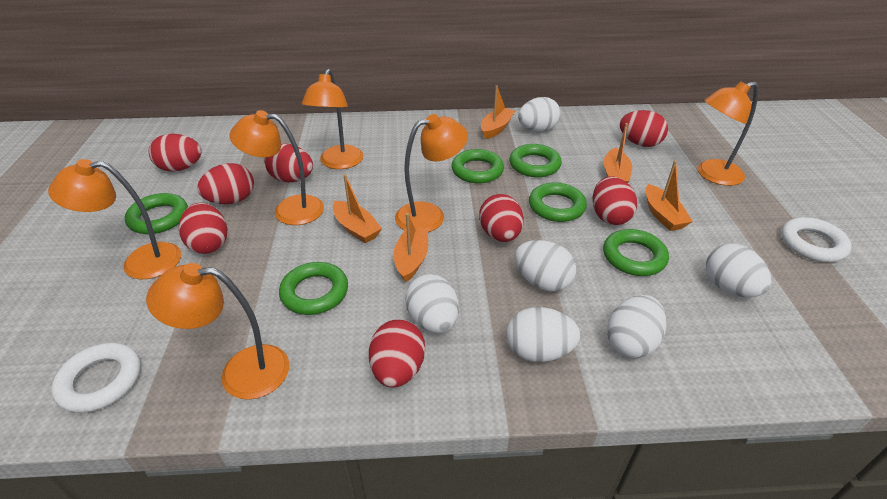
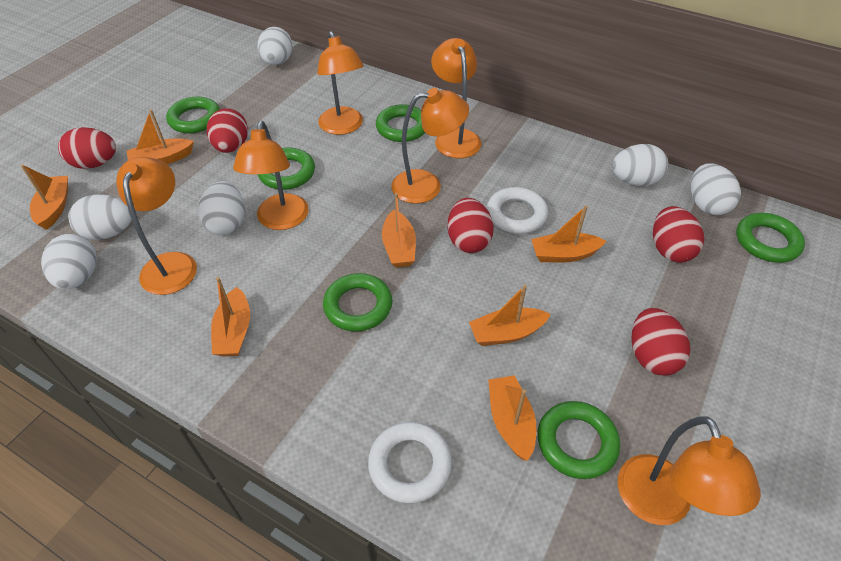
orange boat: [333,174,382,243] [393,213,428,282] [481,85,515,139] [604,123,632,183] [646,160,693,231] = 5 -> [21,164,68,230] [126,109,194,164] [211,277,250,356] [382,193,416,268] [469,285,550,346] [488,375,536,461] [531,205,606,262] = 7
red egg: [149,134,202,172] [179,203,228,254] [197,163,254,204] [265,143,313,182] [369,319,425,388] [479,194,524,242] [592,176,637,225] [620,110,668,147] = 8 -> [58,127,116,169] [207,108,248,153] [447,198,494,253] [632,308,690,375] [653,206,704,263] = 5

